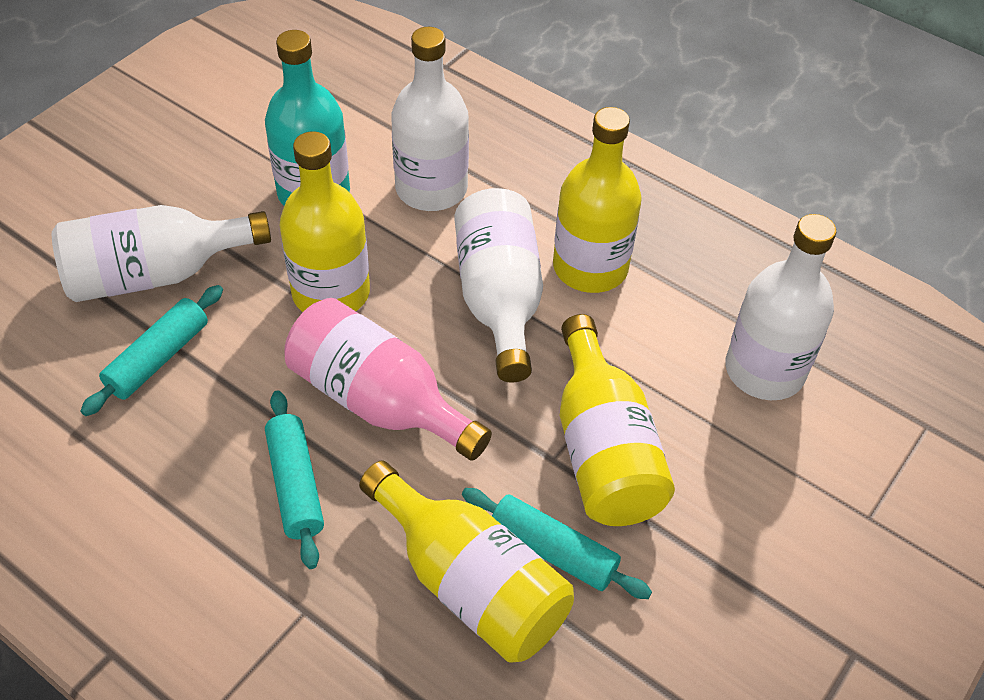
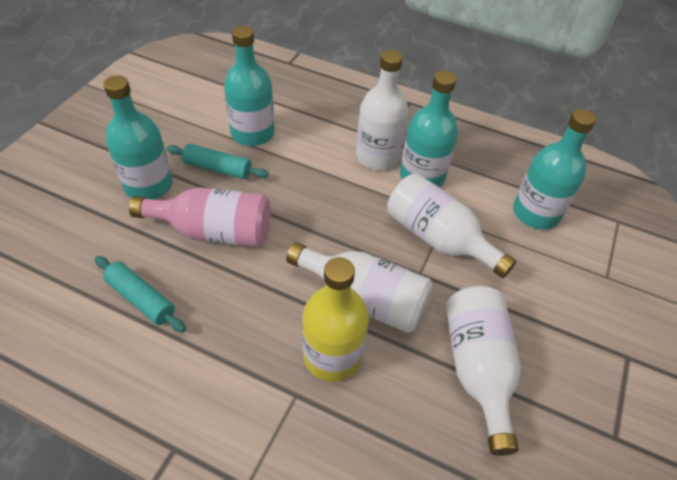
turquoise bottle: [265,30,350,206] = 1 -> [103,75,173,199] [224,26,275,146] [400,71,458,187] [513,109,596,229] = 4
turquoise rolling pin: [80,285,223,416] [265,391,324,569] [462,488,652,599] = 3 -> [95,256,186,333] [166,144,269,179] = 2
yellow bottle: [280,131,370,312] [359,461,574,663] [553,107,642,293] [560,314,675,526] = 4 -> [302,257,369,382] = 1

